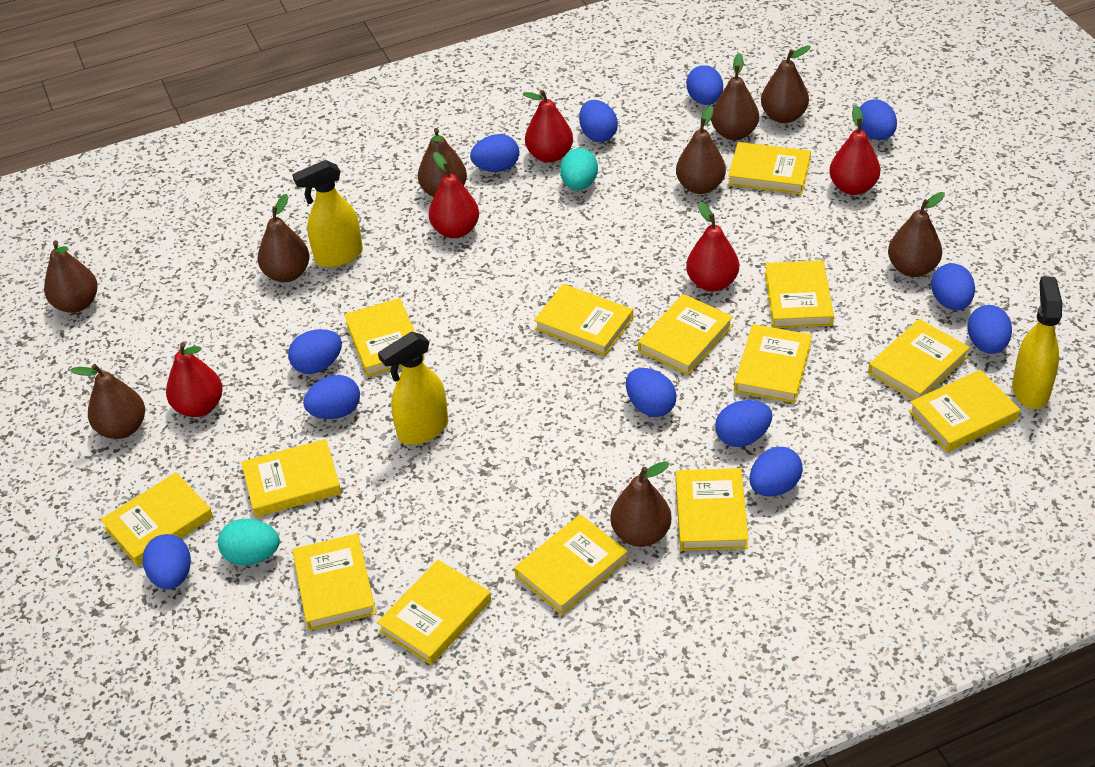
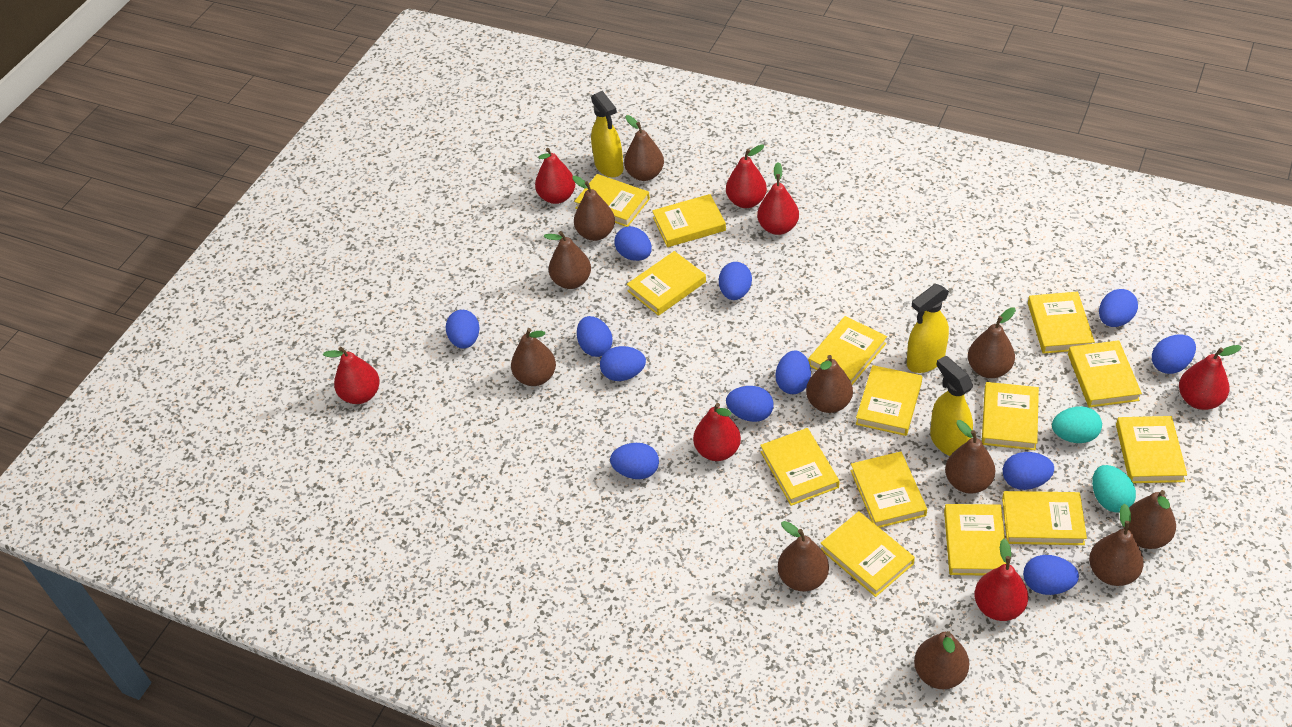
brown pear: [44,240,98,313] [70,364,145,439] [258,194,310,282] [418,128,467,197] [610,461,671,547] [676,106,726,194] [711,53,759,140] [761,45,811,123] [888,192,945,277] = 9 -> [511,328,556,386] [544,231,591,289] [572,176,615,241] [624,115,664,181] [778,521,829,591] [806,355,853,413] [914,631,969,689] [945,420,995,494] [968,307,1015,378] [1089,504,1144,586] [1123,490,1176,549] = 11
red pear: [166,342,223,417] [429,152,479,238] [523,90,573,163] [686,202,739,291] [829,105,880,195] = 5 -> [323,347,380,404] [535,148,575,204] [693,403,741,461] [726,144,767,208] [757,162,799,235] [974,539,1028,621] [1179,345,1242,410] = 7

